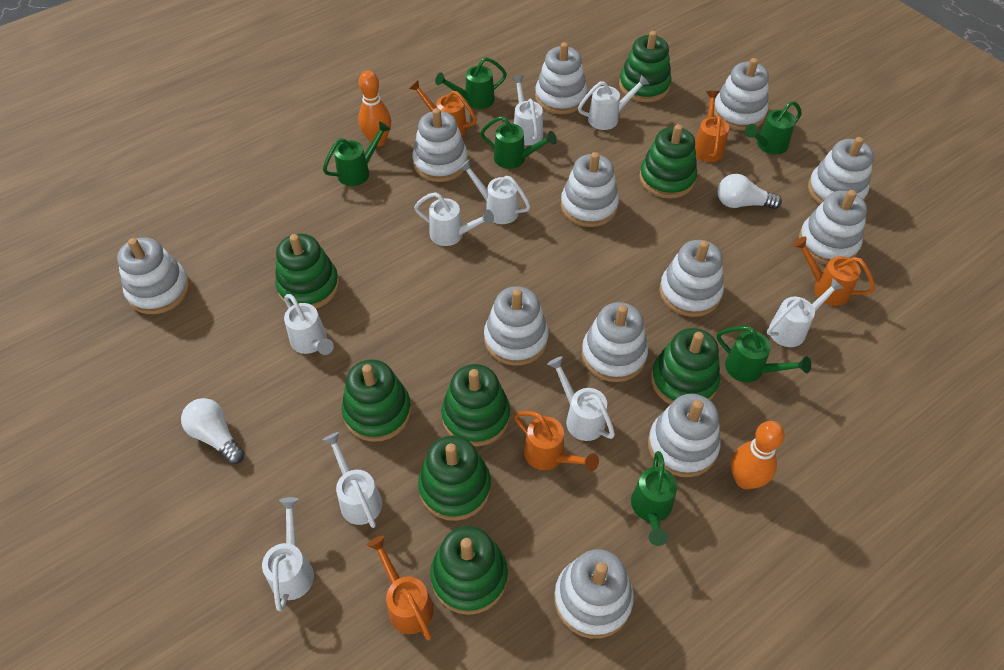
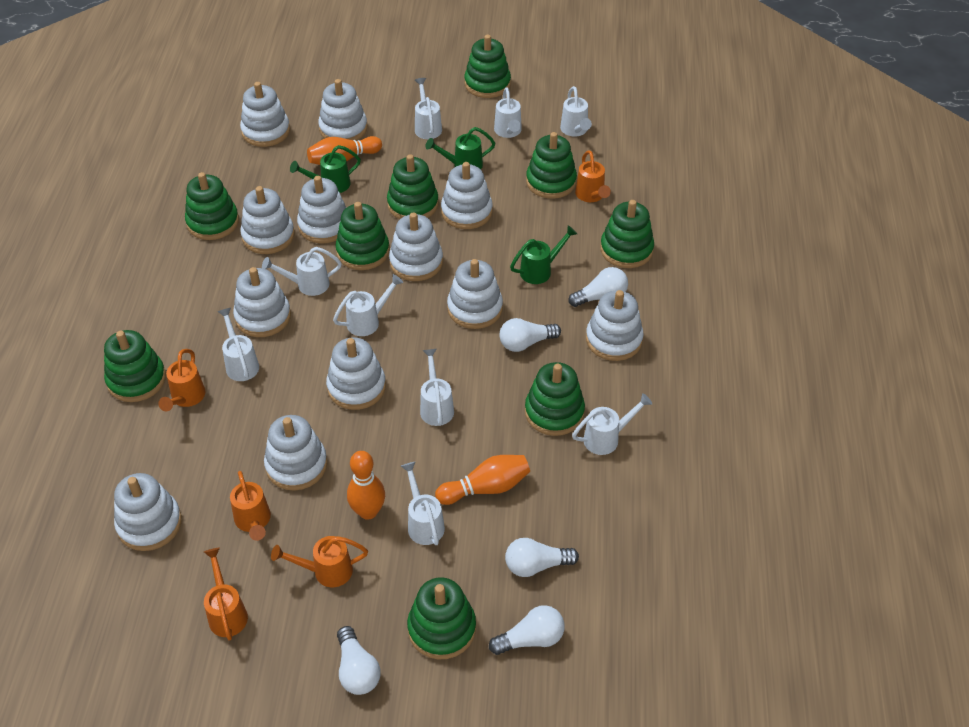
green stacking toy: [275,234,339,309] [342,359,411,442] [418,436,491,521] [430,526,508,615] [441,364,510,446] [619,31,672,102] [639,124,697,199] [651,328,720,405] = 8 -> [104,330,166,402] [185,172,239,240] [335,202,390,270] [387,154,439,219] [407,577,476,659] [464,35,511,98] [525,362,585,436] [526,132,577,199] [600,200,654,268] = 9
green watering can: [323,121,391,186] [435,57,507,109] [480,116,557,169] [631,451,677,546] [717,326,811,382] [745,101,802,155] = 6 -> [290,145,361,193] [425,127,495,169] [510,225,577,284] = 3
orange bowling pin: [358,71,391,146] [731,421,785,489] = 2 -> [307,136,382,165] [347,451,385,520] [435,455,530,505] = 3
white light bulb: [181,398,245,464] [718,174,782,209] = 2 -> [337,626,381,695] [489,605,565,655] [500,318,561,352] [505,538,579,577] [568,267,628,307] = 5

